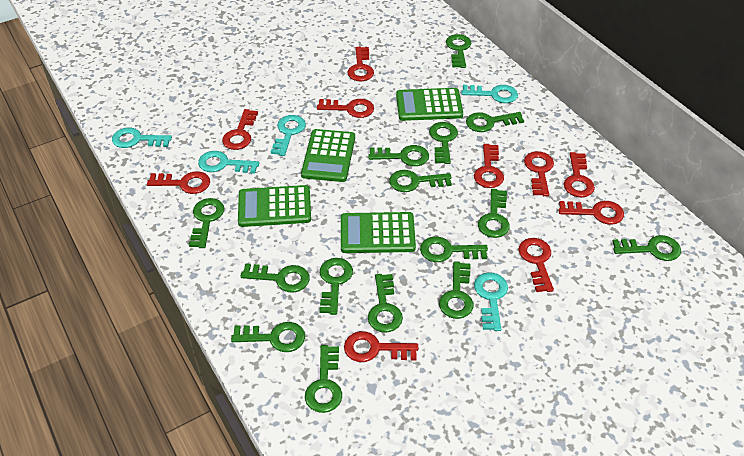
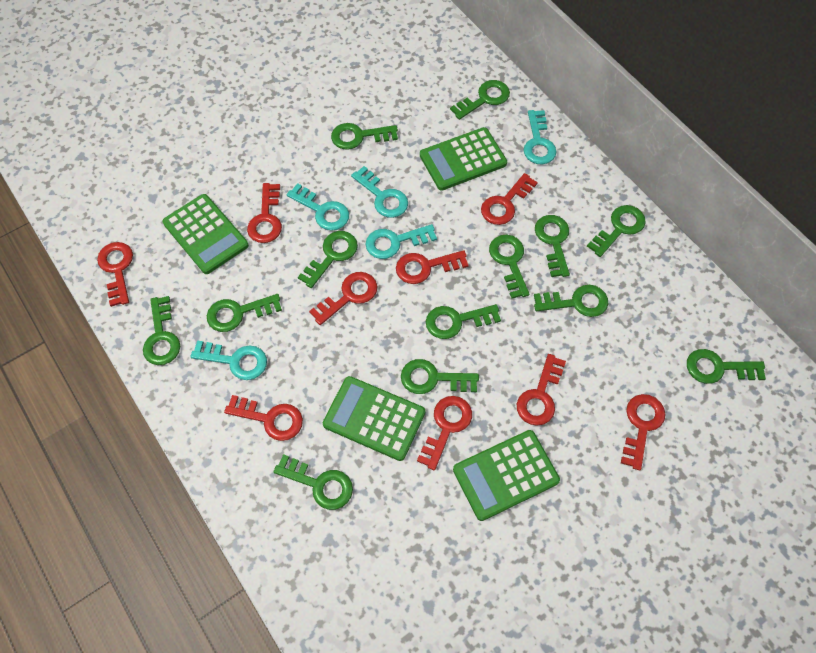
green key: [189,198,224,248] [231,322,305,352] [240,263,310,293] [305,345,342,413] [319,258,353,315] [368,145,429,166] [368,274,403,332] [389,170,452,192] [420,236,488,262] [429,122,458,164] [439,261,473,319] [446,34,471,68] [466,112,524,132] [478,189,510,238] [612,235,681,261] = 15 -> [143,296,180,365] [207,294,282,332] [273,454,353,510] [298,231,358,288] [331,123,398,150] [401,359,479,394] [426,304,501,339] [450,80,510,120] [489,235,530,299] [534,285,608,317] [535,215,570,277] [587,205,646,257] [687,349,766,384] = 13
red key: [147,171,210,194] [222,109,258,150] [317,99,374,118] [344,331,418,362] [348,47,374,81] [474,144,504,188] [518,238,554,292] [524,151,554,196] [559,201,624,225] [564,152,595,197] = 10 -> [97,242,133,307] [224,395,303,441] [247,183,282,243] [309,272,378,325] [396,250,469,284] [417,396,472,470] [481,173,538,225] [517,354,566,426] [621,394,666,470] = 9

